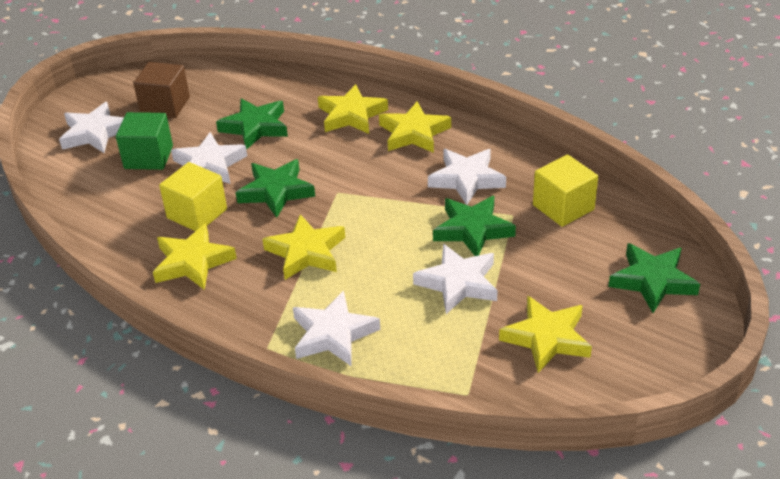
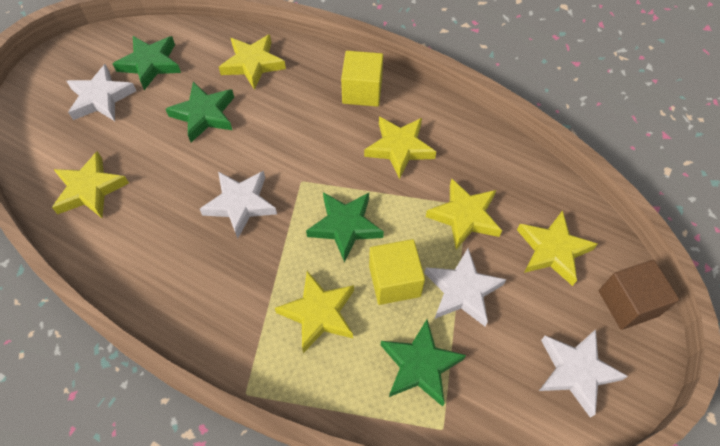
green cube: [116,112,173,170] = 1 -> none = 0
white star: [59,102,124,153] [171,132,247,184] [293,291,380,366] [413,244,498,314] [428,149,506,205] = 5 -> [67,64,136,121] [200,171,277,239] [425,248,506,326] [539,329,628,418] = 4
yellow star: [153,224,237,290] [262,214,345,280] [318,84,388,134] [379,101,451,153] [499,295,592,373] = 5 -> [52,151,129,218] [219,34,286,90] [275,271,354,353] [364,117,436,179] [426,178,502,250] [517,210,598,286] = 6

